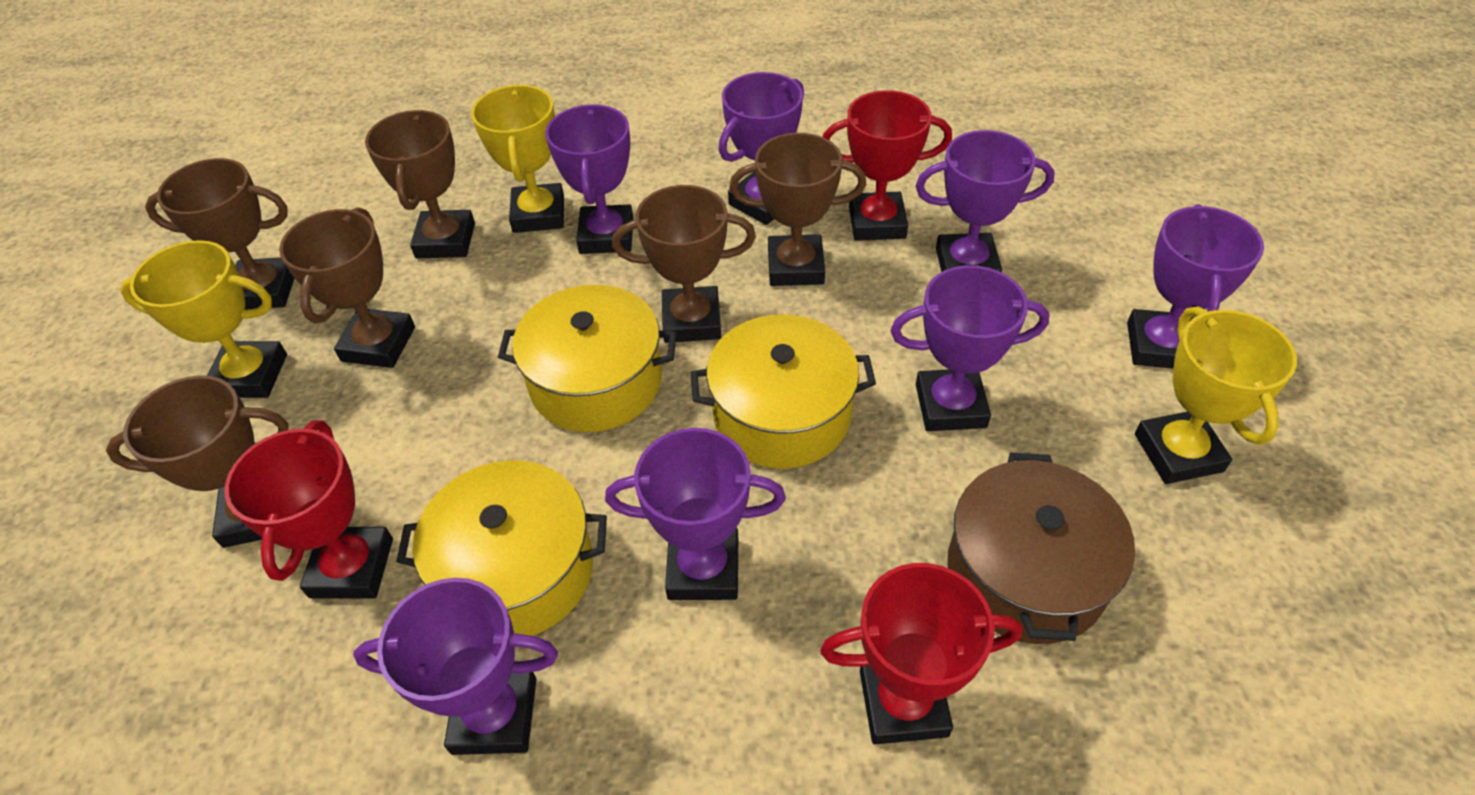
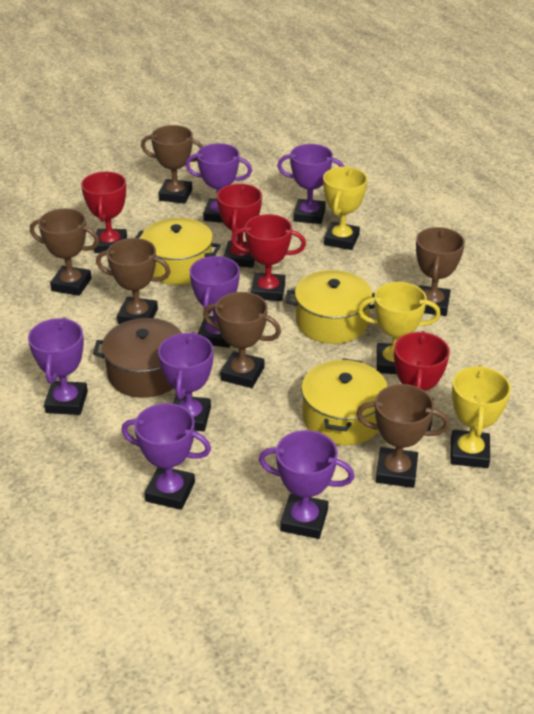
red trophy: [224,420,393,599] [820,563,1022,744] [822,90,952,241] = 3 -> [81,171,127,253] [217,184,262,268] [231,214,306,301] [394,331,450,431] = 4

